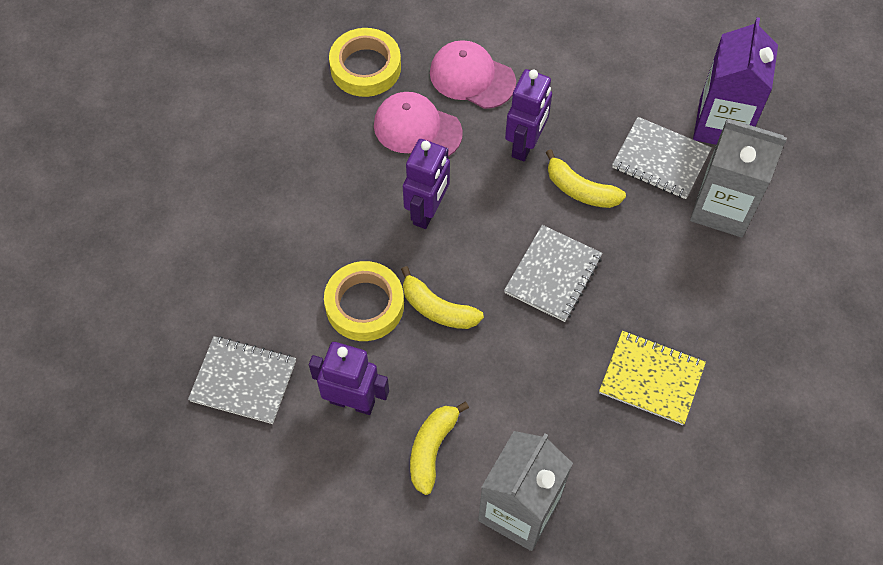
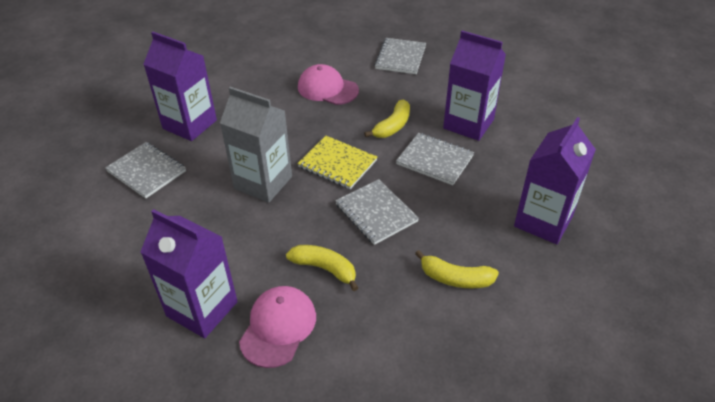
grey carton: [478,431,573,551] [690,118,787,238] = 2 -> [220,87,292,203] = 1
grey notebook: [188,336,296,424] [504,225,603,322] [612,117,712,199] = 3 -> [105,142,186,198] [335,179,419,245] [374,38,426,74] [396,133,474,185] = 4
purple carton: [693,17,778,145] = 1 -> [141,209,238,338] [143,32,217,141] [443,31,506,141] [514,117,596,244] = 4
purple robot: [309,342,389,415] [403,139,450,229] [505,69,552,161] = 3 -> none = 0
yellow tape: [324,261,404,341] [329,28,401,97] = 2 -> none = 0

